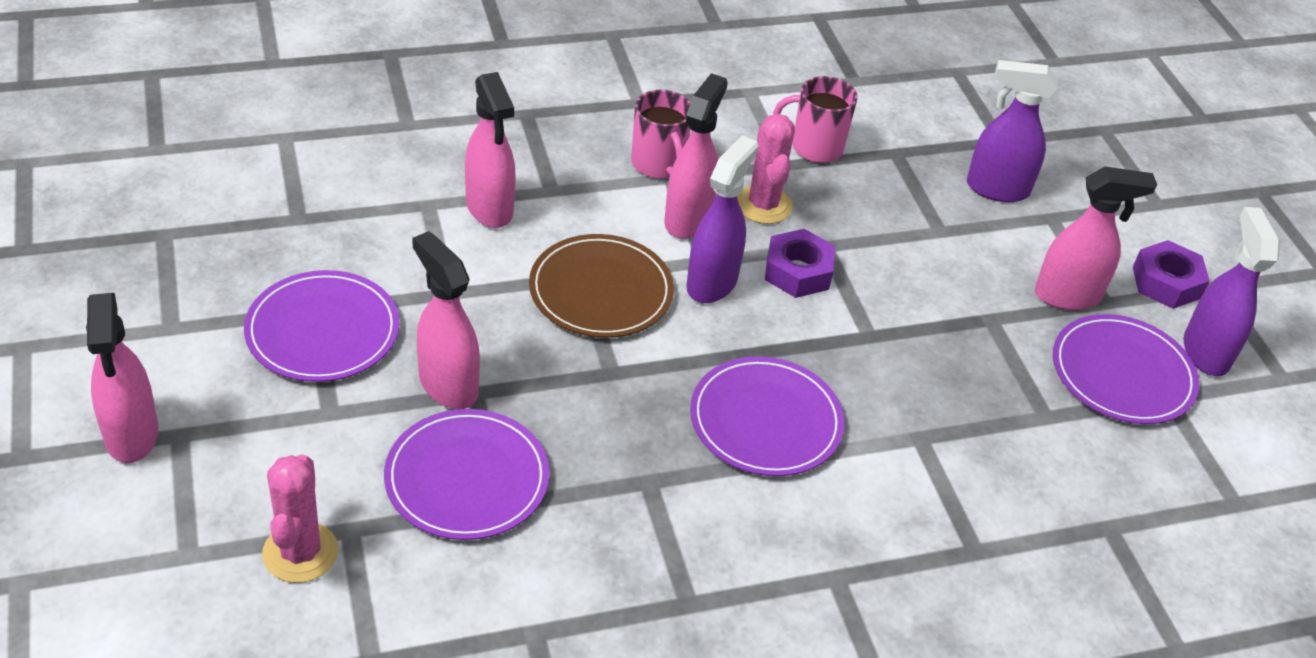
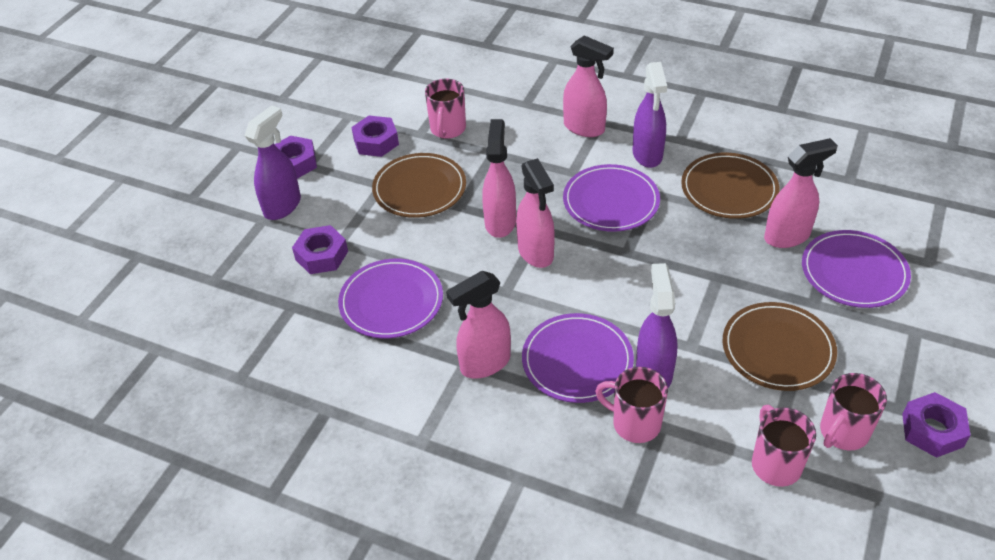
brown plate: [529,234,674,338] = 1 -> [372,153,466,218] [681,153,779,219] [723,302,837,391] = 3
pink cactus: [262,455,338,583] [737,114,795,224] = 2 -> none = 0
pink mug: [631,90,691,179] [773,76,858,163] = 2 -> [425,79,466,139] [595,367,668,443] [752,405,816,487] [820,373,887,450] = 4
purple nut: [765,229,835,298] [1133,240,1210,309] = 2 -> [275,136,317,179] [292,225,348,274] [351,116,399,157] [902,392,971,458] = 4

